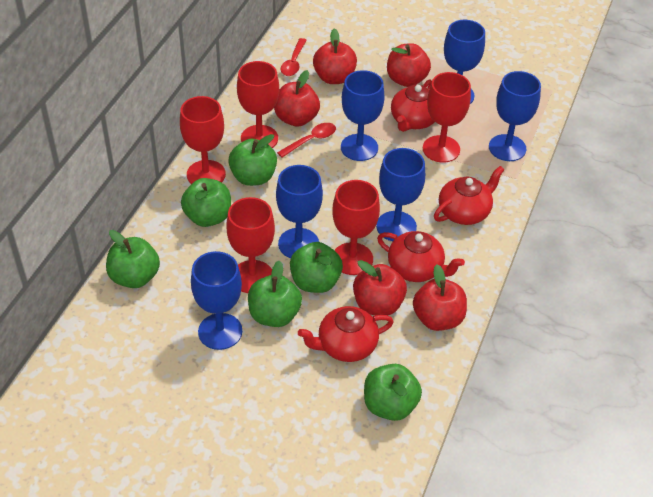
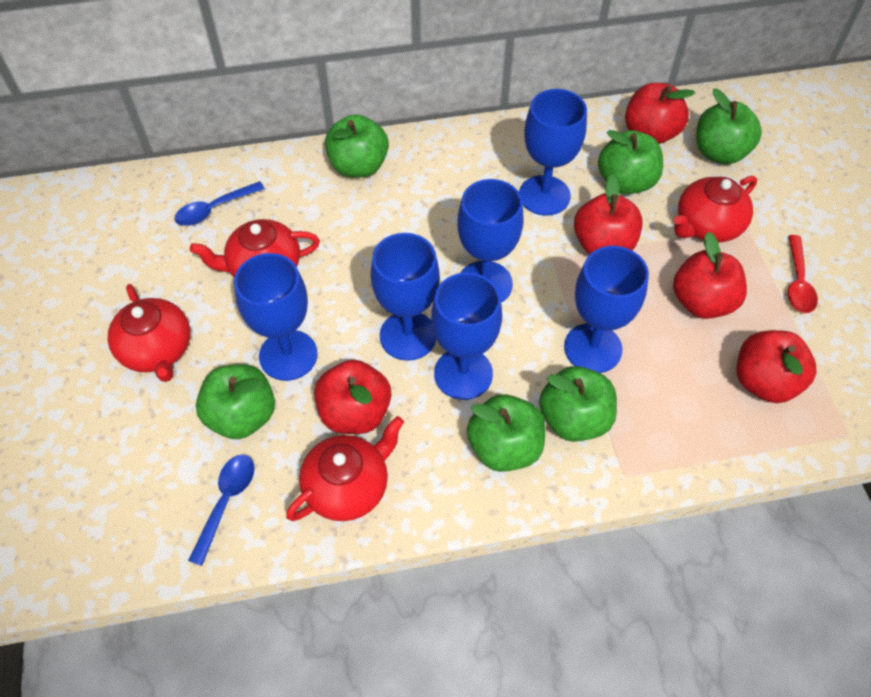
blue spoon: none = 0 -> [174,181,265,226] [188,455,255,566] = 2
red goblet: [180,96,226,184] [226,197,275,293] [237,61,279,148] [332,180,380,275] [423,72,471,163] = 5 -> none = 0
red spoon: [277,123,336,157] [281,38,307,76] = 2 -> [788,235,818,313] = 1

